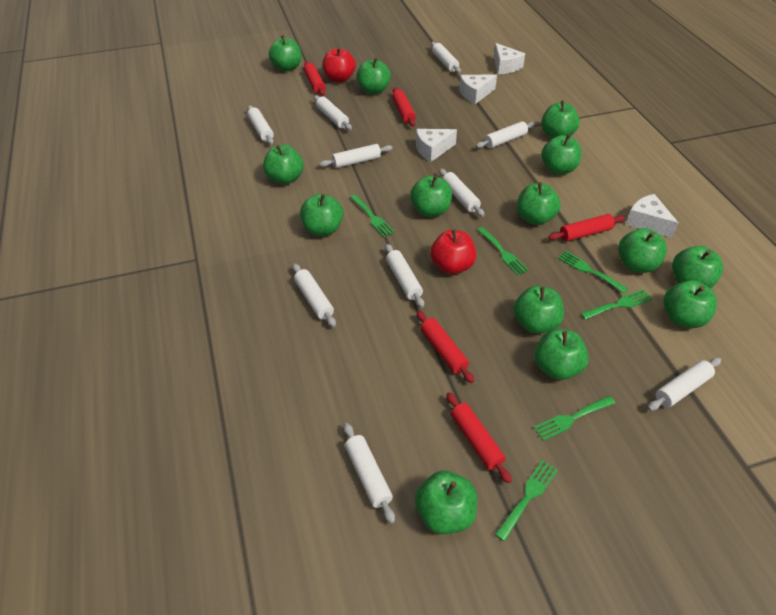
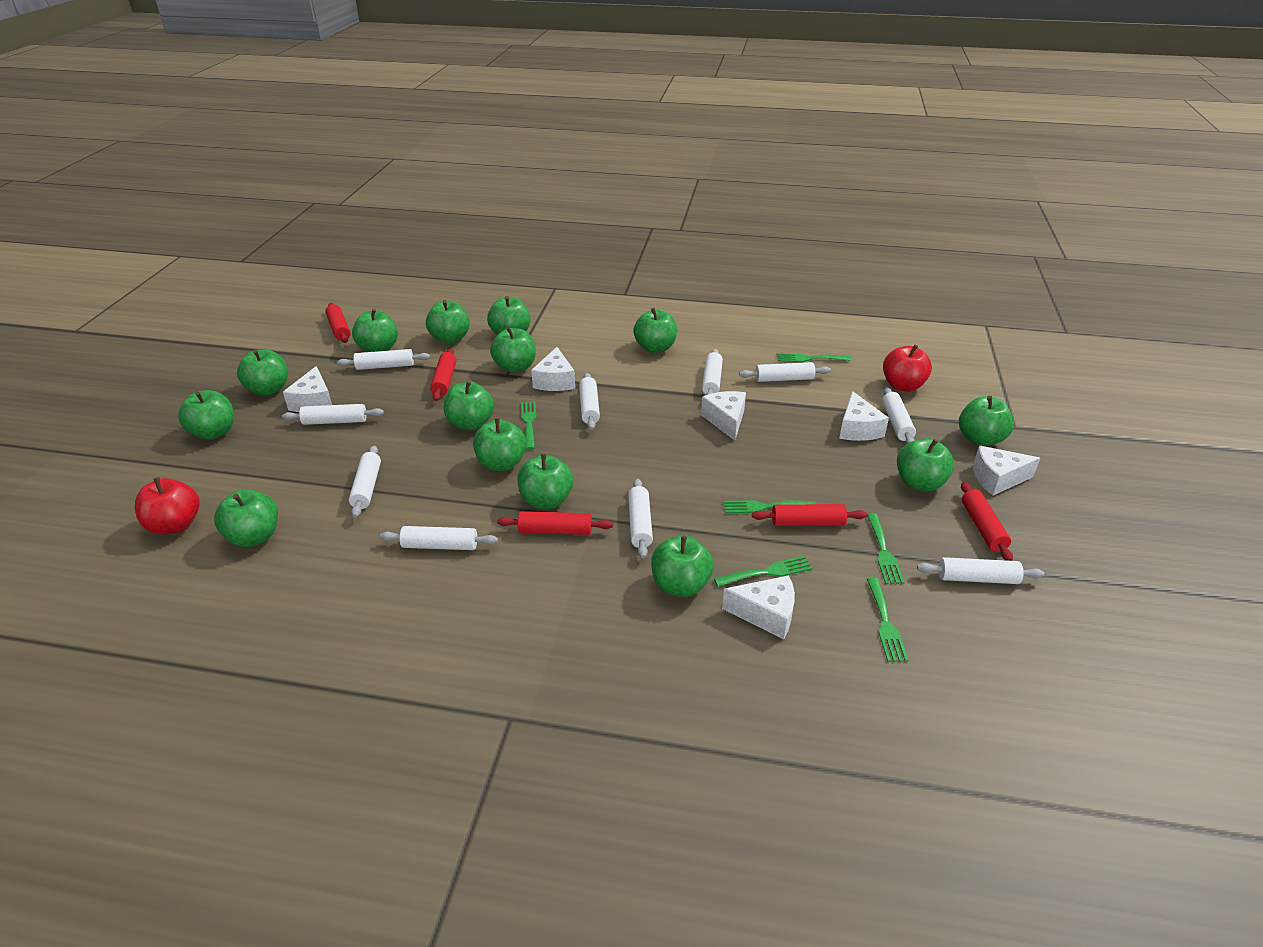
white cheese: [416,129,457,162] [459,74,497,104] [494,43,525,74] [626,194,678,238] = 4 -> [283,366,332,412] [531,347,575,391] [701,391,746,441] [722,575,795,639] [839,391,889,441] [973,446,1040,496] = 6

